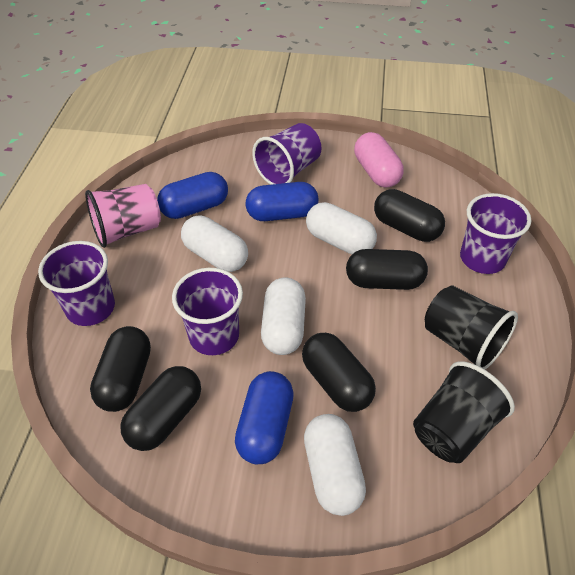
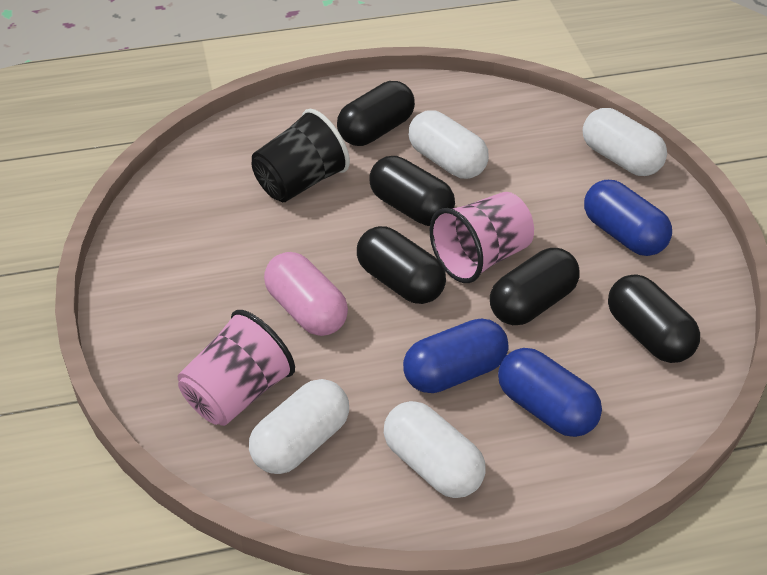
black cup: [413,361,515,463] [425,286,518,369] = 2 -> [251,109,350,202] = 1
pink cup: [85,184,161,248] = 1 -> [177,310,295,426] [430,192,534,283] = 2
purple cup: [38,241,115,326] [172,268,243,355] [252,123,322,185] [460,193,531,274] = 4 -> none = 0

